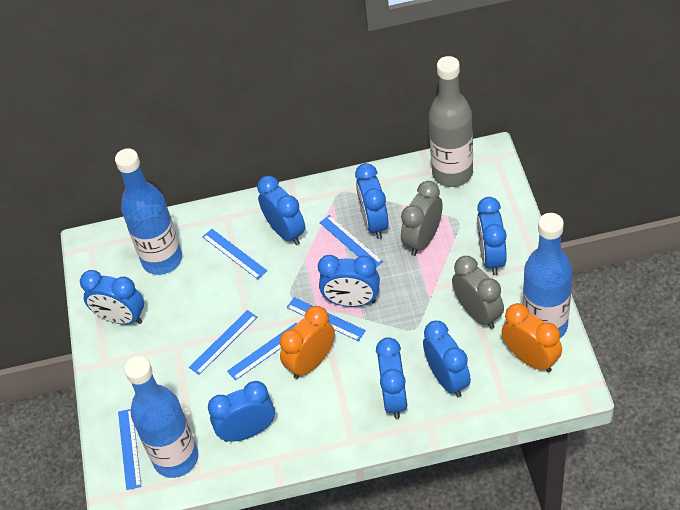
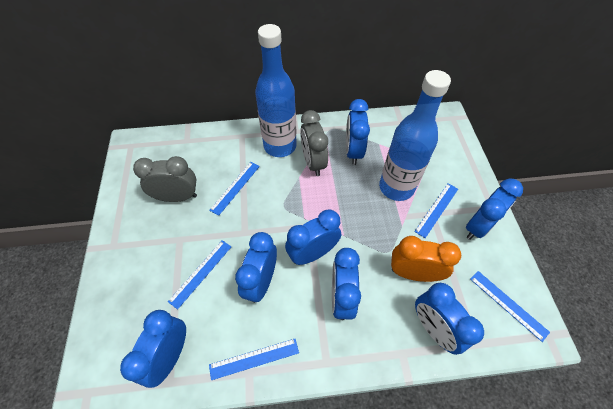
blue bottle: [115,148,182,275] [124,356,198,478] [523,213,572,338] = 3 -> [255,24,297,157] [379,70,451,201] = 2
blue clock: [80,270,144,325] [208,381,275,442] [257,176,305,245] [318,255,380,307] [355,163,389,239] [376,337,408,419] [423,321,471,397] [477,197,507,275] = 8 -> [120,310,186,388] [235,232,277,303] [285,209,341,265] [332,248,361,320] [346,99,370,165] [415,283,484,355] [466,179,523,240] = 7
blue ruler: [118,409,142,490] [189,310,257,375] [202,229,267,279] [227,323,297,381] [287,297,366,341] [319,215,383,267] = 6 -> [168,240,231,310] [209,162,260,216] [209,339,299,380] [414,183,458,238] [470,271,550,342] = 5
grey bottle: [429,56,473,187] = 1 -> none = 0
orange clock: [280,306,335,379] [502,303,562,373] = 2 -> [391,236,461,282] = 1

